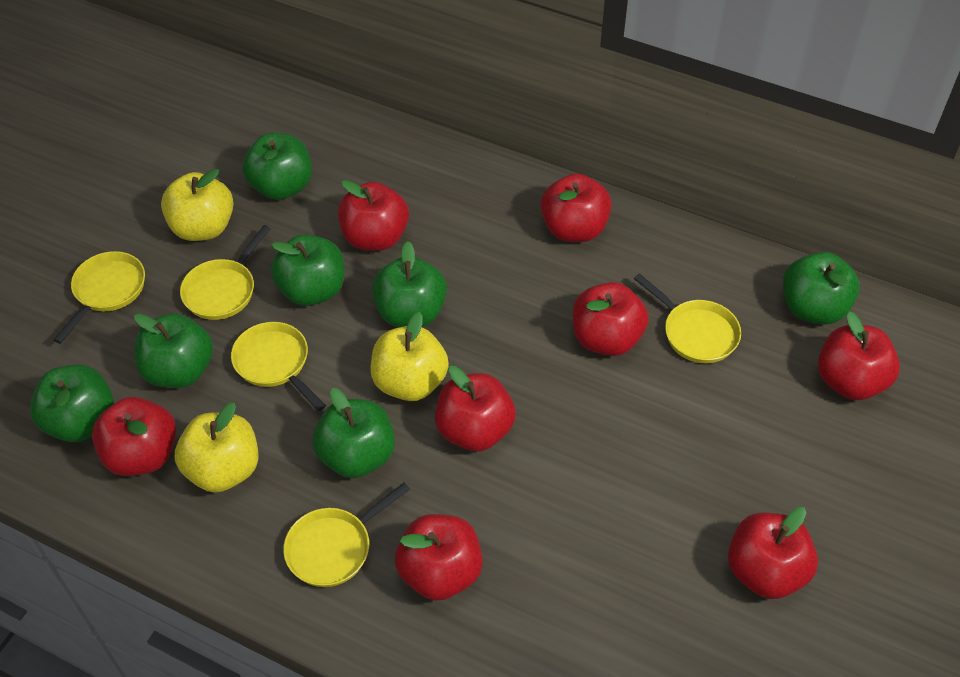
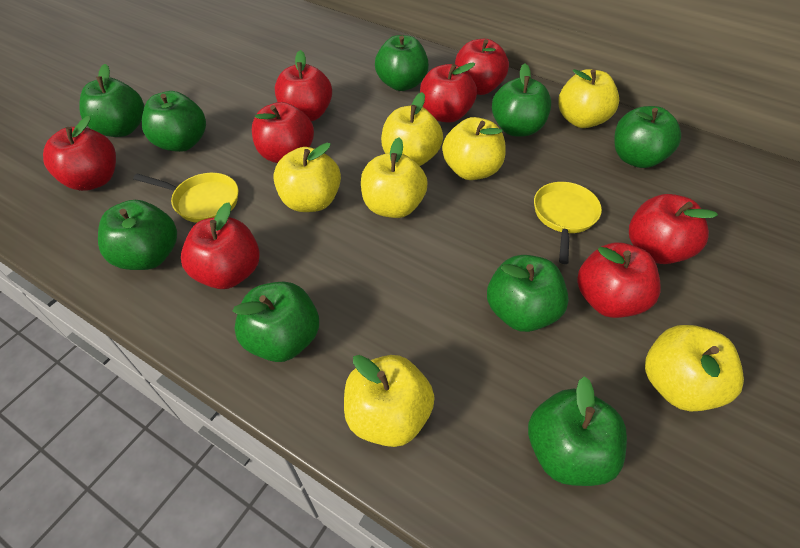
green apple: [30,364,114,442] [134,313,213,388] [242,133,312,200] [271,234,344,306] [313,388,395,478] [372,241,447,327] [783,252,860,324] = 7 -> [79,64,144,137] [98,200,177,270] [142,91,206,152] [232,282,319,362] [375,35,429,91] [487,255,569,332] [492,64,551,137] [528,376,627,486] [614,106,681,168] = 9
yellow apple: [161,169,234,241] [174,403,259,493] [370,312,449,401] = 3 -> [273,143,341,212] [344,355,435,447] [361,137,428,218] [381,92,443,166] [442,117,506,180] [558,69,619,128] [645,325,744,411] = 7
yellow pan: [53,251,145,344] [180,225,271,320] [231,322,326,411] [283,482,410,587] [634,273,741,363] = 5 -> [133,173,238,223] [534,182,602,264] = 2

